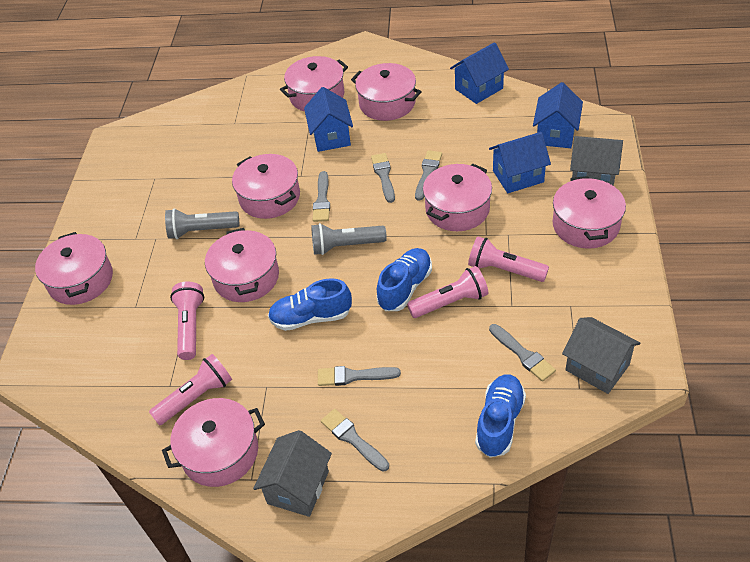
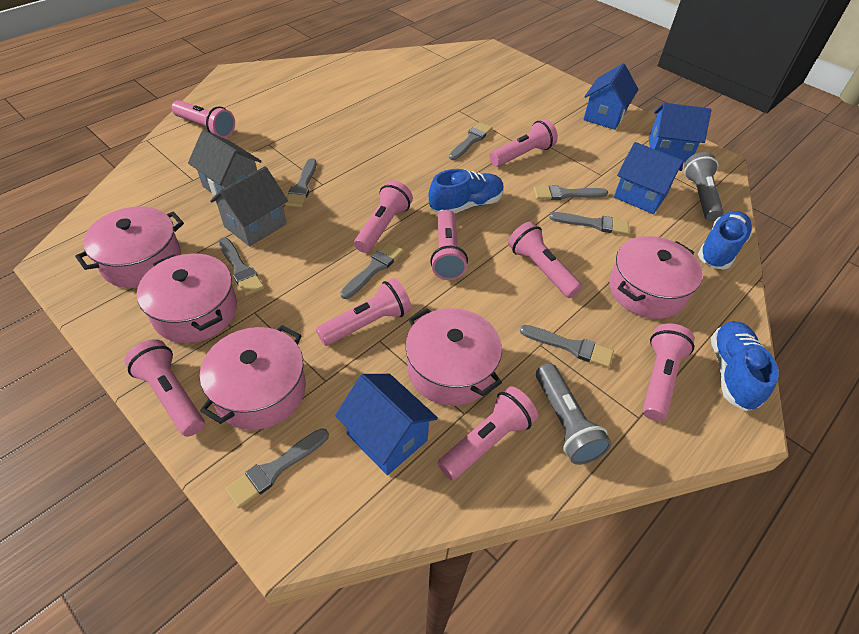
grey brush: [313,171,330,222] [318,366,401,386] [321,409,389,472] [371,153,395,203] [415,150,442,201] [489,324,556,382] = 6 -> [219,237,264,296] [225,428,329,508] [285,158,316,208] [340,242,404,299] [449,122,492,160] [520,325,614,368] [534,185,608,200] [549,212,629,235] = 8
grey house: [253,430,332,517] [562,317,641,394] [570,136,623,186] = 3 -> [188,130,262,196] [210,166,288,247] = 2
pink flashlight: [149,354,232,425] [170,281,204,360] [407,266,488,318] [468,237,549,282] = 4 -> [125,339,204,437] [171,100,235,138] [316,278,411,346] [354,180,413,253] [430,210,468,280] [438,386,538,480] [489,119,558,167] [508,222,582,298] [643,323,694,421] = 9
pink pot: [35,232,113,305] [162,398,265,487] [205,228,279,302] [232,154,300,219] [280,56,348,111] [351,63,422,121] [423,164,492,231] [553,176,626,248] = 8 -> [75,207,184,288] [137,253,237,343] [200,325,306,430] [405,308,502,406] [609,236,703,319] = 5

